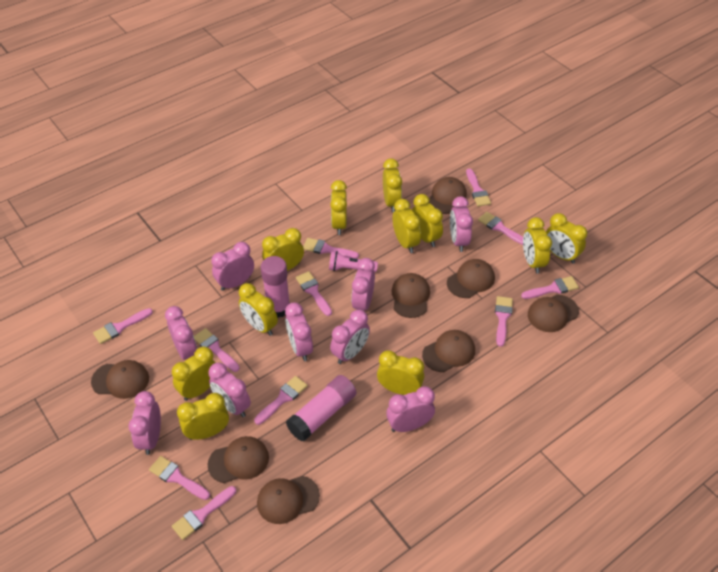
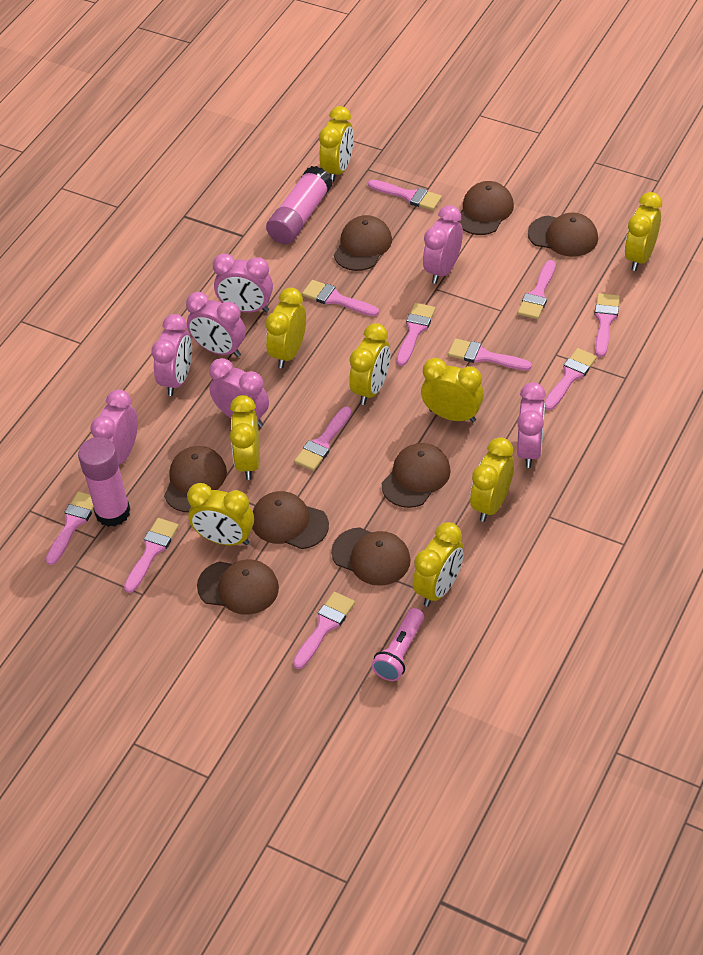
pink clock: [128,391,161,455] [165,306,197,360] [208,363,251,417] [211,242,254,291] [285,302,313,361] [330,310,370,364] [351,258,375,311] [386,386,435,432] [450,196,473,252] = 9 -> [90,389,138,465] [152,314,192,396] [186,292,246,357] [209,358,269,427] [213,253,273,313] [423,205,463,284] [517,382,546,468] = 7
yellow clock: [172,347,216,401] [177,393,229,440] [239,283,278,336] [262,228,304,271] [330,180,347,235] [377,350,424,395] [383,159,402,212] [393,199,421,253] [412,194,443,247] [523,217,552,274] [546,213,588,264] = 11 -> [187,483,254,545] [230,395,260,480] [265,288,306,368] [319,106,354,182] [349,323,391,405] [413,522,464,607] [421,358,484,422] [470,437,514,522] [625,192,662,271] = 9

